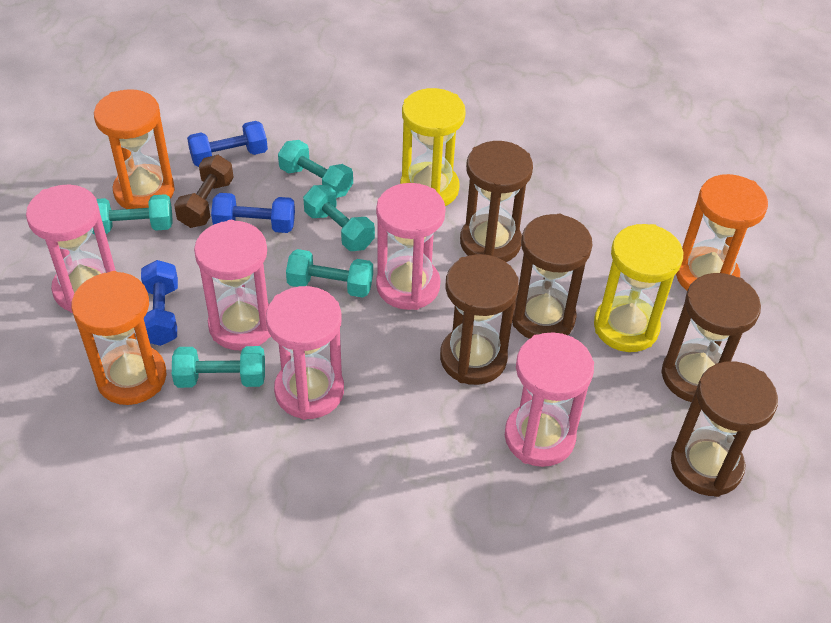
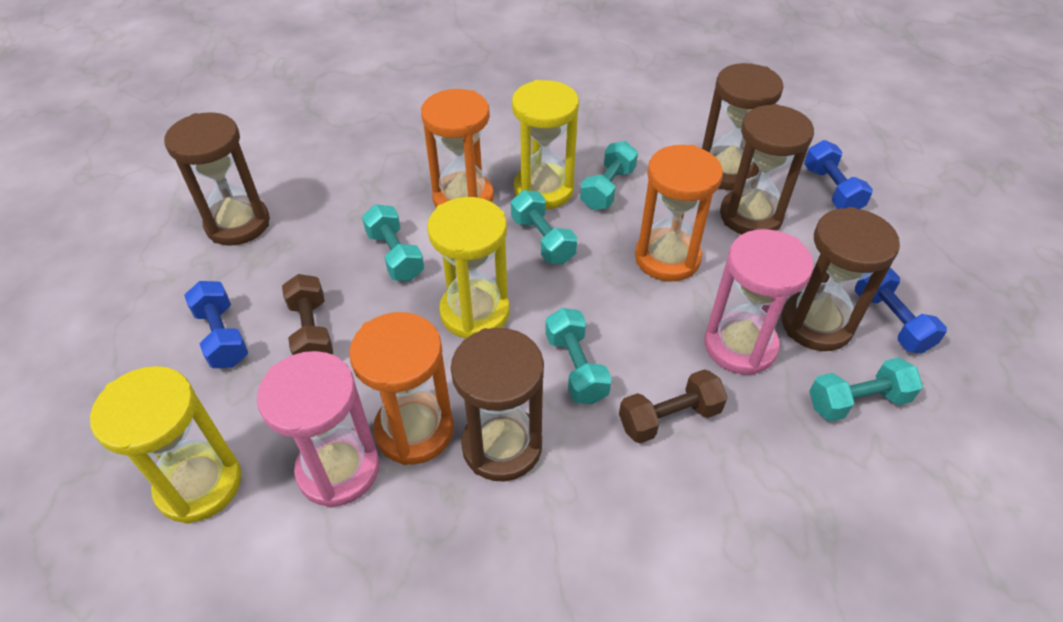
brown dumbbell: [174,155,234,228] = 1 -> [282,274,333,355] [619,369,728,443] = 2
pink hourglass: [26,185,116,313] [194,220,271,350] [266,286,344,420] [376,183,446,310] [505,332,594,467] = 5 -> [257,351,380,508] [704,229,814,375] = 2
yellow hourglass: [400,88,466,206] [594,224,683,352] = 2 -> [90,366,241,524] [427,197,510,339] [512,80,579,209] = 3

